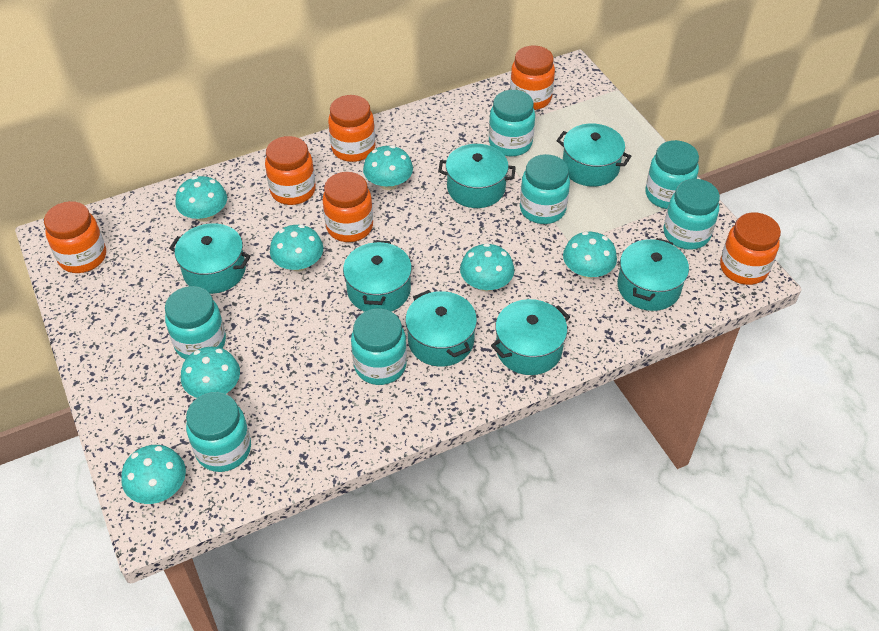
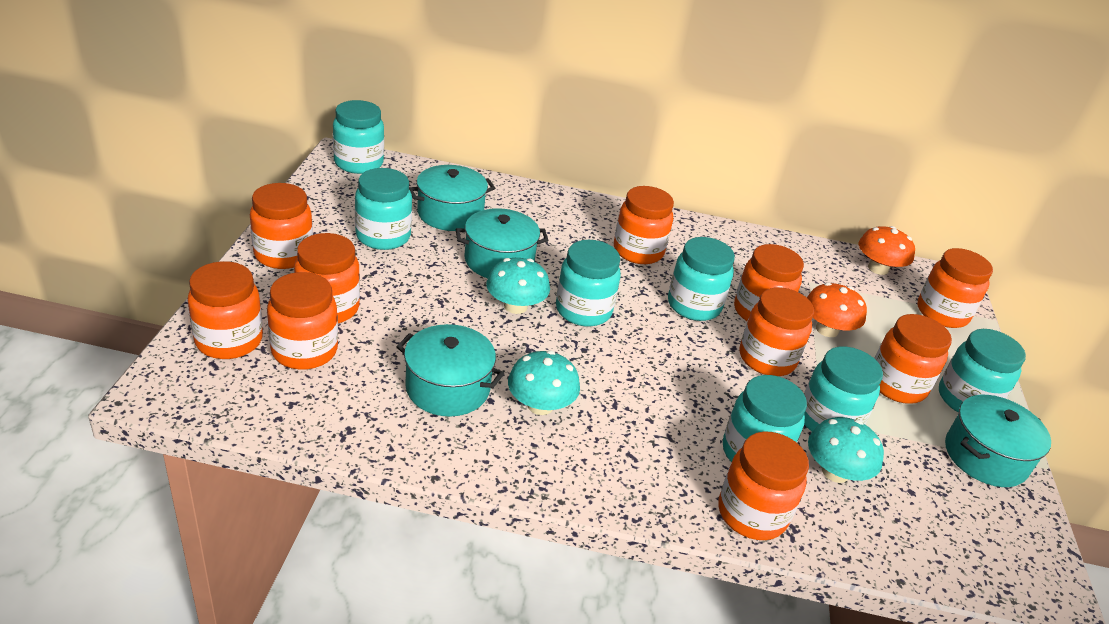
orange jar: [44,201,106,273] [265,136,316,205] [323,172,373,242] [328,95,375,162] [510,45,555,110] [720,212,781,285] = 6 -> [187,261,263,359] [250,183,313,269] [267,272,338,370] [294,233,360,323] [614,186,674,264] [718,432,809,540] [734,244,804,321] [740,287,814,376] [874,314,952,404] [917,248,993,328] = 10
orange mushroom: none = 0 -> [807,282,867,337] [859,226,915,275] = 2
turquoise mushroom: [121,445,186,504] [175,176,227,222] [181,347,240,398] [270,225,323,272] [363,145,413,190] [460,243,514,291] [563,232,617,279] = 7 -> [486,258,550,314] [508,351,580,415] [808,417,884,483] = 3
turquoise pot: [169,223,251,294] [343,240,412,312] [405,290,477,367] [438,144,516,208] [491,299,570,375] [556,124,631,187] [617,238,689,311] = 7 -> [396,324,504,417] [409,165,495,231] [456,208,548,278] [945,395,1051,487] = 4

